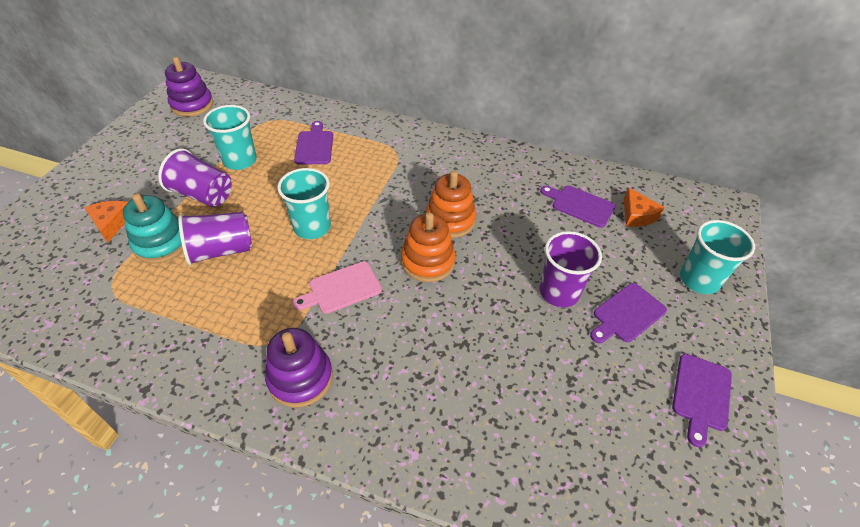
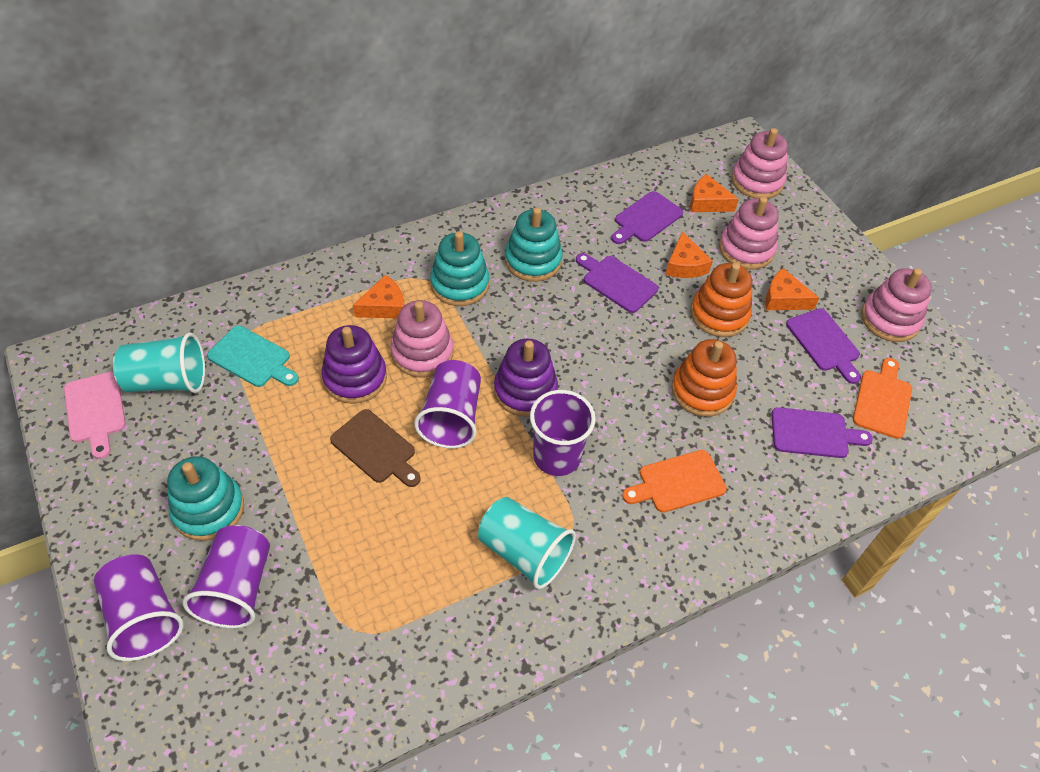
brown cutting board: none = 0 -> [330,409,421,487] = 1
orange cheese: [84,201,128,243] [624,187,665,227] = 2 -> [353,275,405,319] [665,231,713,278] [690,174,739,212] [765,268,819,310] = 4
orange cutting board: none = 0 -> [622,450,727,513] [853,358,912,439] = 2
pink stacking toy: none = 0 -> [391,300,453,377] [719,197,779,269] [731,128,788,199] [861,268,932,342] = 4
purple cup: [158,148,232,207] [178,212,252,265] [540,231,602,307] = 3 -> [94,554,184,661] [183,525,270,628] [414,360,481,448] [530,390,596,476] = 4
turquoise cup: [203,105,257,170] [277,168,331,239] [680,220,755,294] = 3 -> [113,333,205,393] [478,497,576,589] = 2
turquoise cutting board: none = 0 -> [207,326,299,387] = 1
turquoise stacking toy: [123,193,183,263] = 1 -> [167,456,244,541] [430,231,489,306] [505,208,563,282] = 3

